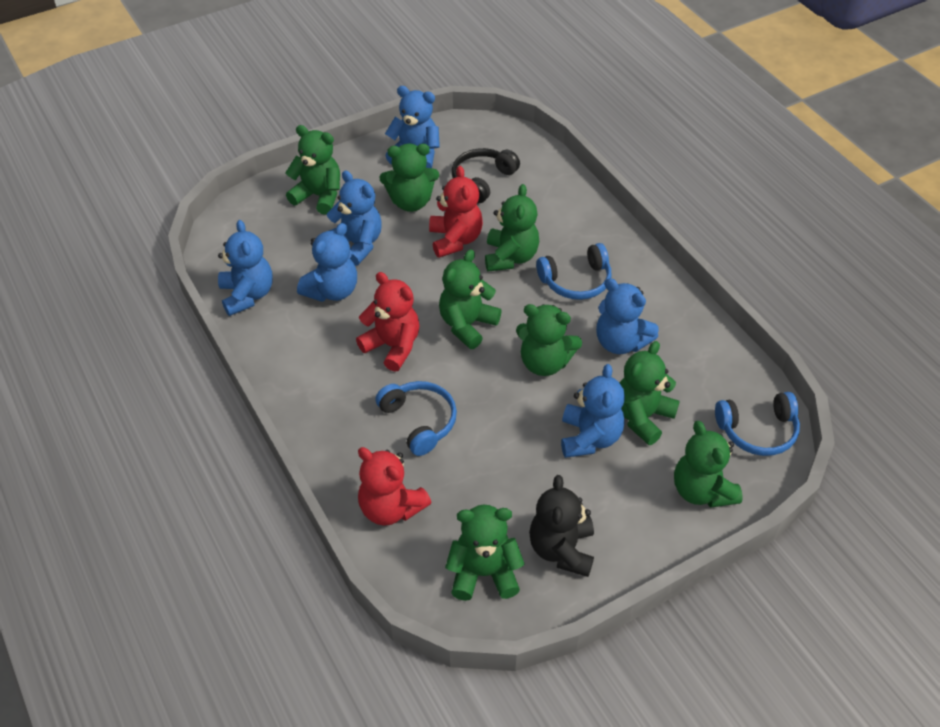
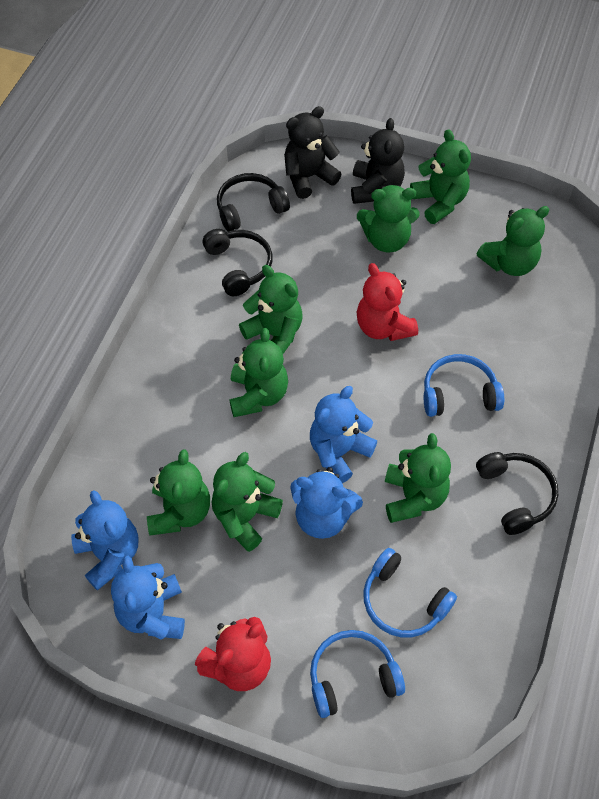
black headphones: [452,148,520,204] = 1 -> [203,229,273,296] [217,173,290,231] [476,452,558,535] = 3
black teddy bear: [529,475,594,577] = 1 -> [284,106,342,199] [351,118,405,204] = 2
blue teddy bear: [218,220,273,316] [297,223,357,302] [326,170,382,266] [385,86,440,168] [561,364,625,458] [596,278,659,354] = 6 -> [71,491,138,591] [111,555,185,640] [290,467,363,539] [310,386,377,483] = 4
red teddy bear: [356,272,420,372] [358,447,432,526] [429,166,483,258] = 3 -> [195,617,271,691] [356,263,418,341] = 2

